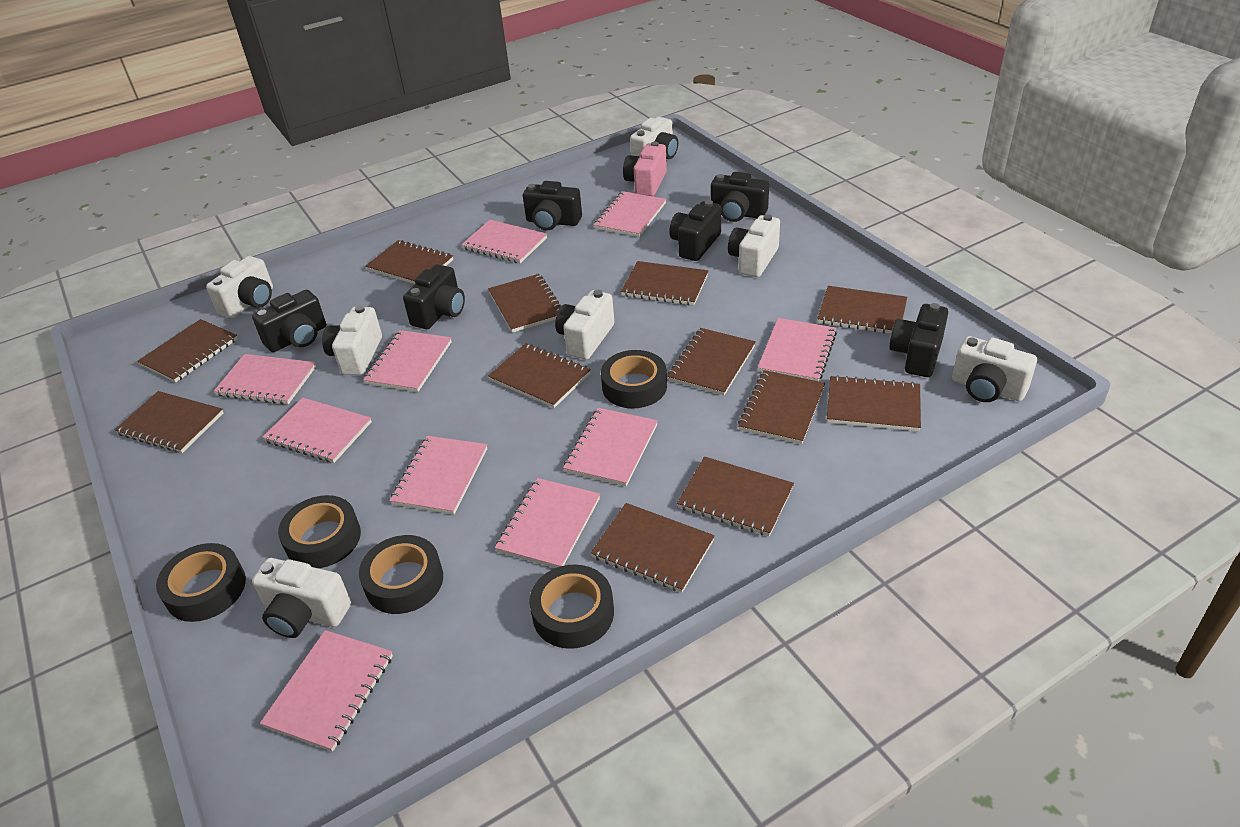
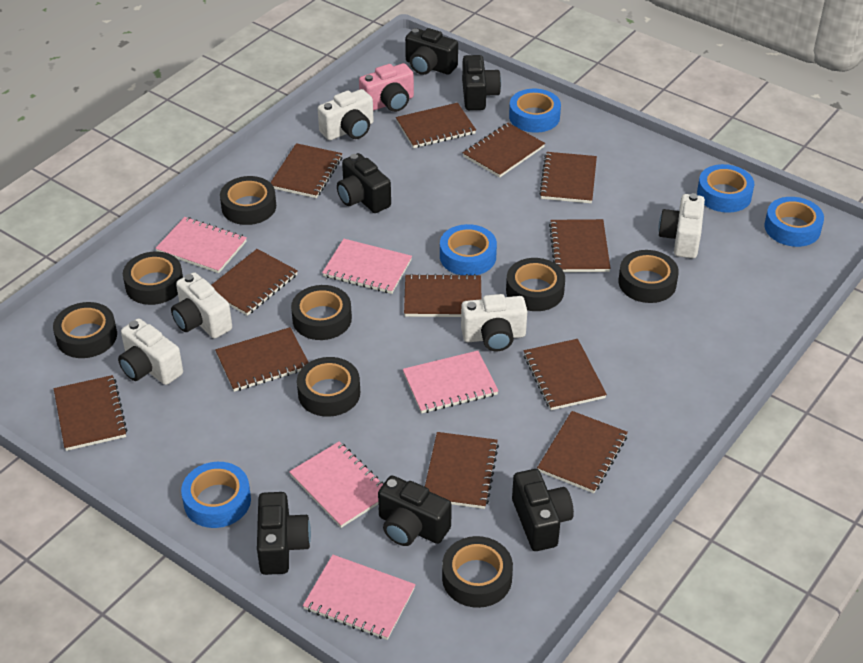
black tape: [156,543,246,622] [278,495,361,568] [359,535,443,614] [529,564,614,649] [601,350,667,409] = 5 -> [53,302,117,358] [123,251,183,305] [220,176,276,225] [291,285,352,340] [297,357,360,417] [442,536,513,608] [506,258,565,311] [618,250,679,303] = 8
blue tape: none = 0 -> [181,462,251,528] [440,224,497,275] [509,89,561,133] [697,164,754,213] [764,197,824,247] = 5
pink notebook: [214,354,316,404] [260,630,393,752] [263,397,372,463] [363,330,452,392] [390,436,487,514] [461,220,547,263] [495,478,600,568] [563,408,658,486] [594,191,666,237] [758,318,837,381] = 10 -> [155,217,247,273] [289,441,384,528] [303,555,416,640] [322,239,412,294] [403,351,498,413] = 5
white camera: [206,256,273,318] [252,558,351,638] [322,305,382,375] [555,290,614,360] [630,117,678,159] [728,214,780,277] [952,336,1037,402] = 7 -> [118,318,183,385] [171,272,232,339] [318,89,374,140] [461,294,527,351] [658,193,705,258] = 5

